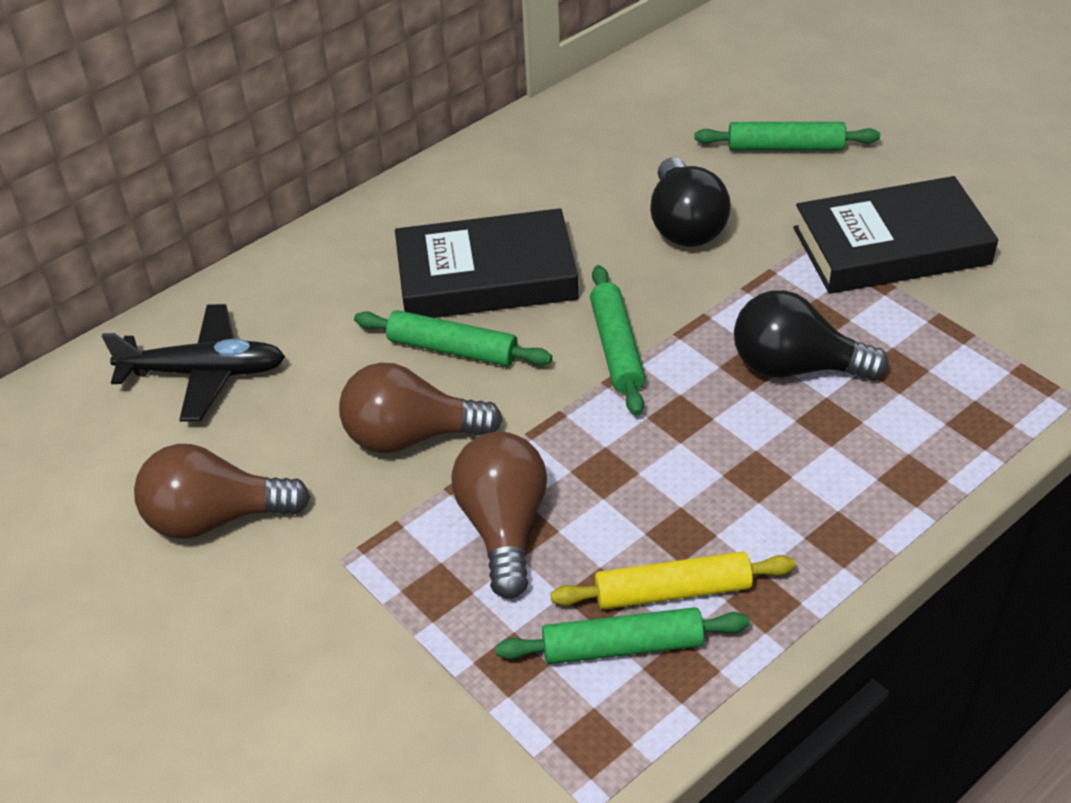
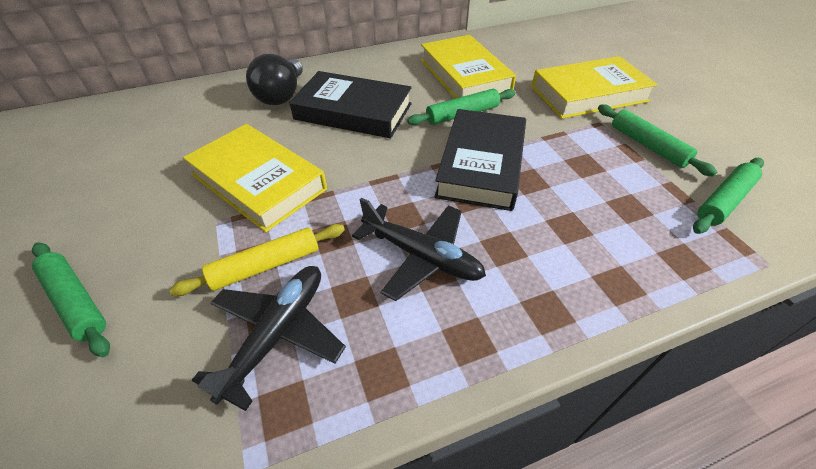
black light bulb: [650,158,731,247] [734,290,889,381] = 2 -> [246,54,303,105] = 1
black plane: [102,304,285,422] = 1 -> [192,266,346,411] [352,198,486,301] = 2
brown light bulb: [134,444,310,539] [339,363,503,453] [452,432,547,599] = 3 -> none = 0
yellow book: none = 0 -> [183,124,327,232] [421,35,516,99] [531,56,658,119] = 3

